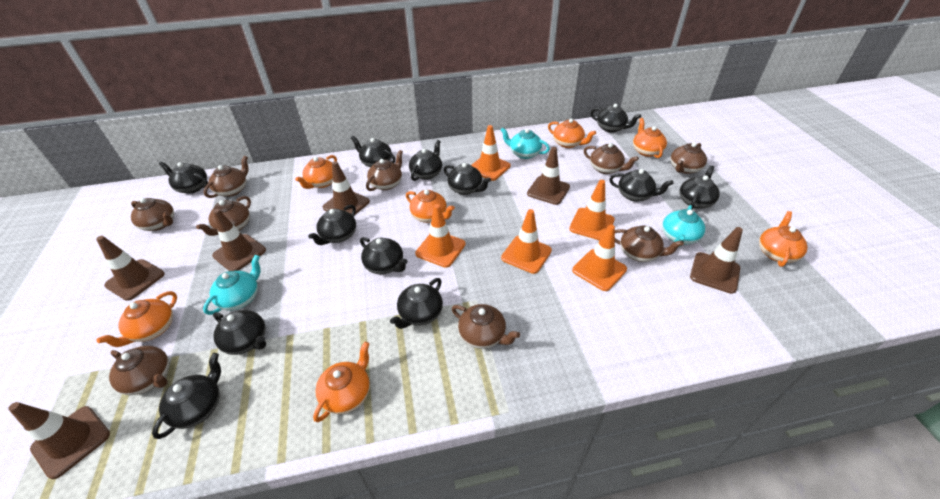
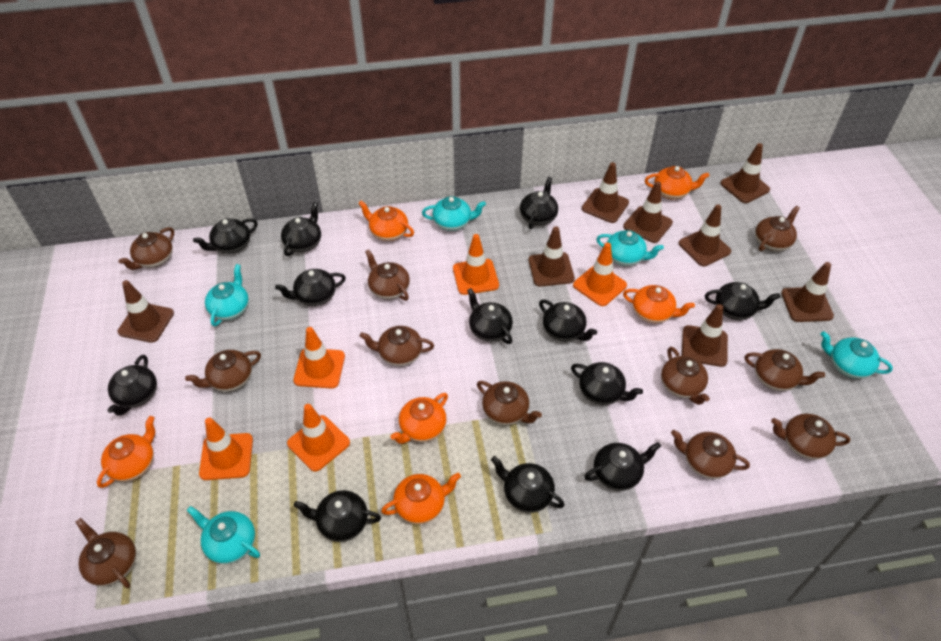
brown teapot: [109,346,169,395] [131,198,174,231] [196,196,251,236] [204,156,249,198] [366,150,403,191] [452,304,520,349] [584,143,639,174] [615,226,684,262] [670,142,707,174] = 9 -> [75,518,136,588] [118,227,174,270] [185,350,261,392] [360,326,434,366] [365,249,410,301] [477,381,542,425] [661,347,710,405] [671,430,750,479] [745,349,825,391] [755,206,800,251] [771,414,850,460] = 11
brown traffic cone: [8,402,110,479] [96,236,165,301] [212,209,266,271] [323,161,370,215] [527,147,570,205] [690,227,743,294] = 6 -> [118,280,174,343] [529,226,575,287] [582,162,629,223] [623,181,673,243] [679,204,731,266] [682,304,728,367] [720,143,770,203] [781,262,834,322] = 8
orange teapot: [97,291,177,347] [295,155,337,189] [313,342,370,422] [406,190,455,223] [548,118,596,148] [633,118,667,158] [759,211,808,267] = 7 -> [97,416,155,488] [358,201,414,241] [381,473,461,524] [390,393,448,444] [623,285,695,323] [645,166,709,199] = 6
turquoise teapot: [203,255,260,315] [501,128,550,159] [662,205,705,247] = 3 -> [187,506,260,564] [205,264,249,327] [422,196,486,231] [596,230,664,266] [821,331,893,379] = 5

